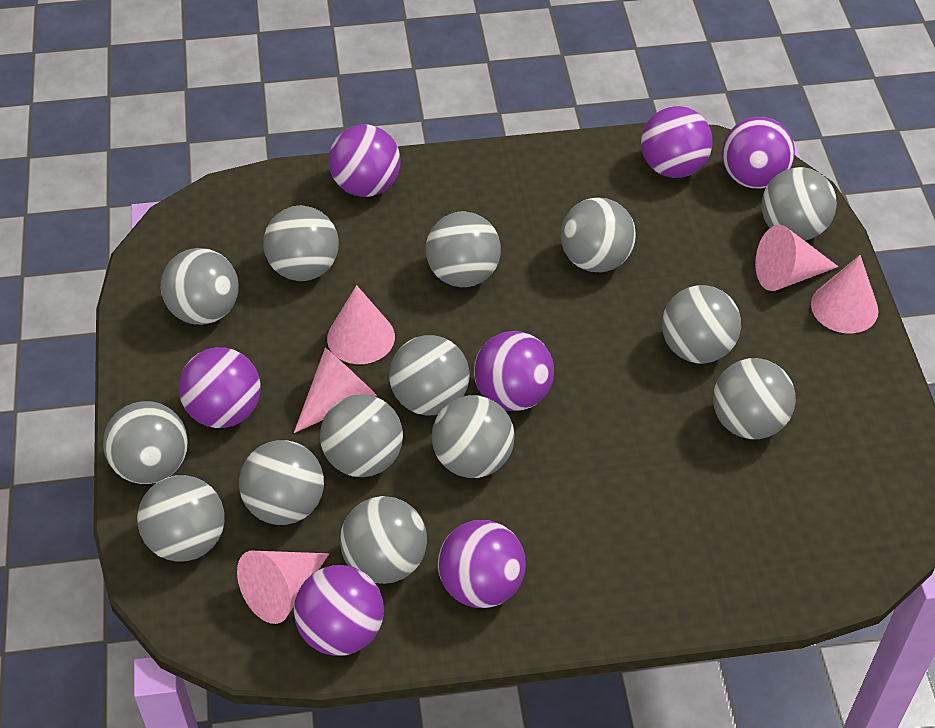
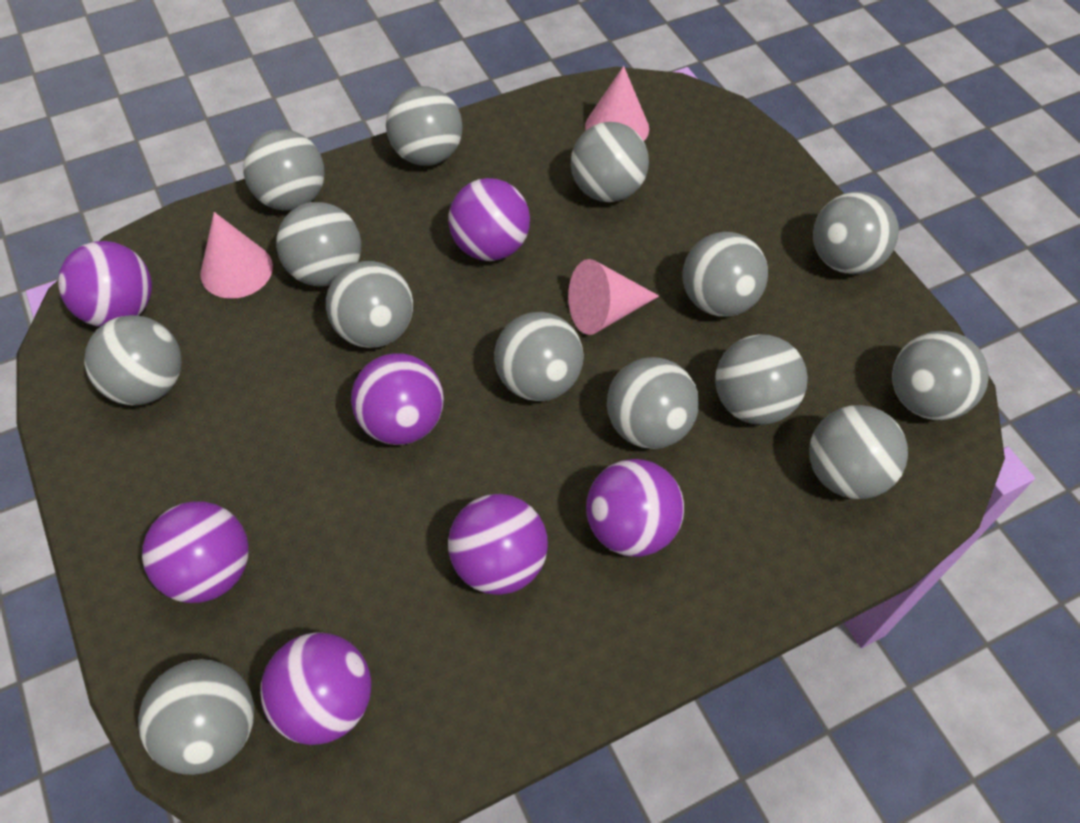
pink cone: [237,550,329,624] [294,348,377,433] [327,285,395,364] [755,225,839,291] [811,255,878,333] = 5 -> [200,212,273,299] [568,259,659,335] [585,66,649,141] = 3

